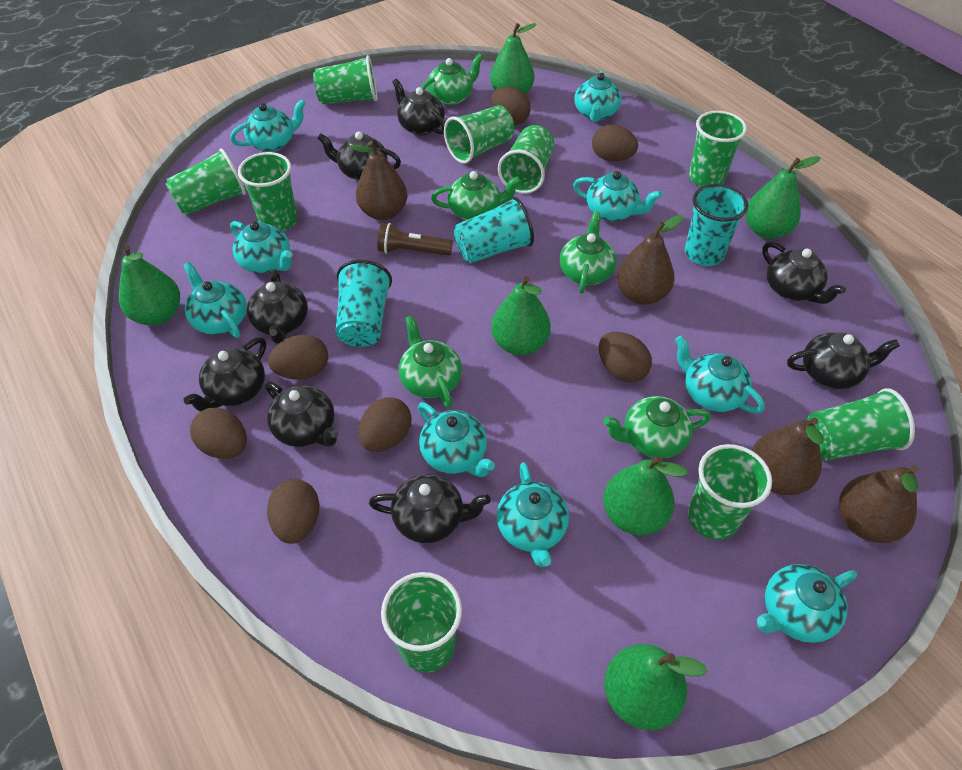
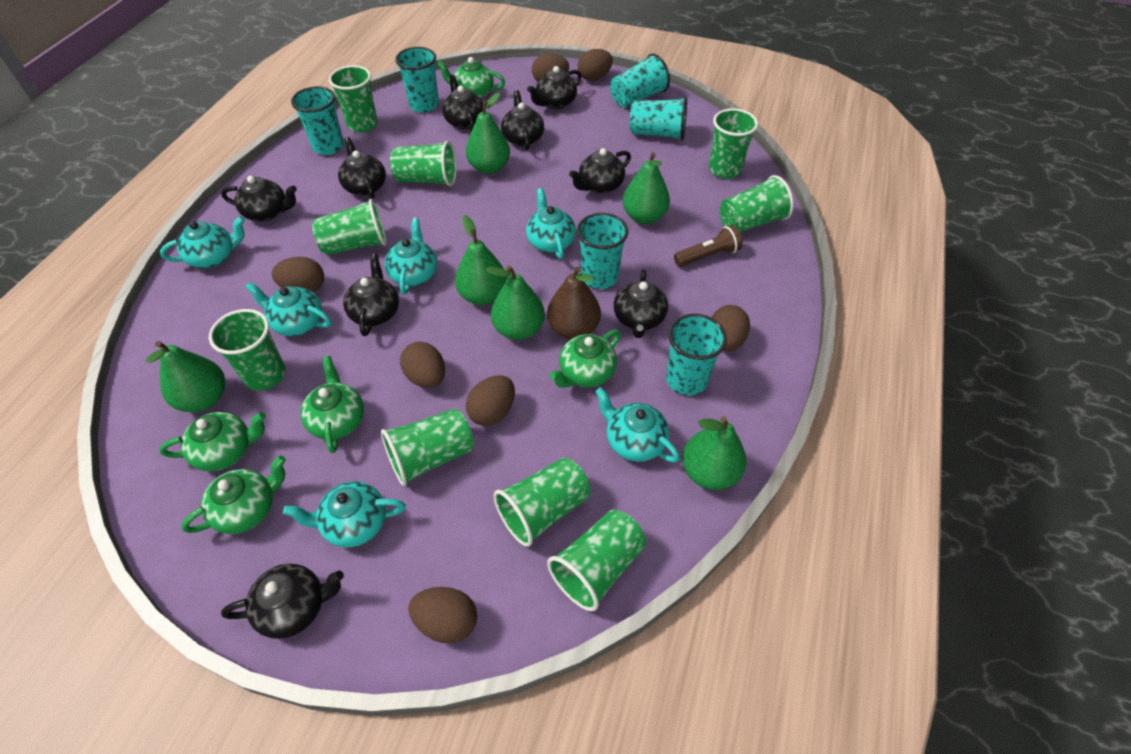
black teapot: [184,337,266,411] [247,269,308,344] [265,381,339,447] [317,131,401,180] [369,474,491,543] [392,79,445,135] [762,242,846,304] [787,332,900,389] = 8 -> [221,176,297,222] [221,564,344,639] [338,137,386,199] [343,254,399,336] [442,75,483,131] [501,90,544,150] [527,66,582,109] [569,148,631,194] [614,269,668,338] = 9
brown pear: [350,141,408,220] [617,215,684,305] [752,417,824,495] [839,465,919,543] = 4 -> [547,267,601,339] = 1
turquoise cup: [335,260,392,347] [454,197,534,263] [685,184,748,266] = 3 -> [291,86,344,155] [395,47,439,113] [577,213,628,289] [610,54,670,107] [630,97,687,140] [666,314,727,395] = 6
turquoise teapot: [183,262,247,338] [230,99,306,152] [230,221,293,273] [418,402,495,477] [497,462,569,567] [573,171,662,221] [575,71,621,122] [675,335,765,413] [757,564,857,643] = 9 -> [160,216,245,268] [245,282,331,336] [283,481,406,548] [384,218,437,295] [526,188,576,259] [595,387,680,463] = 6

